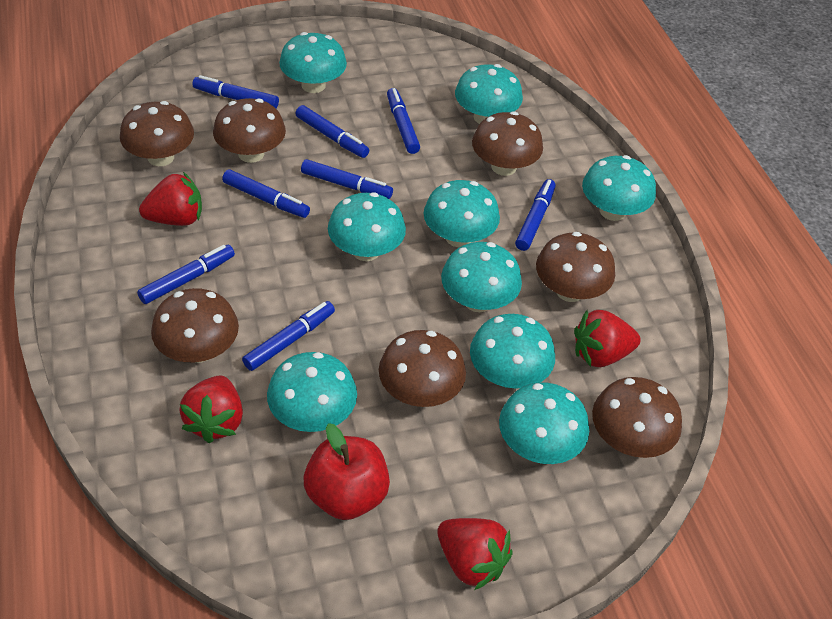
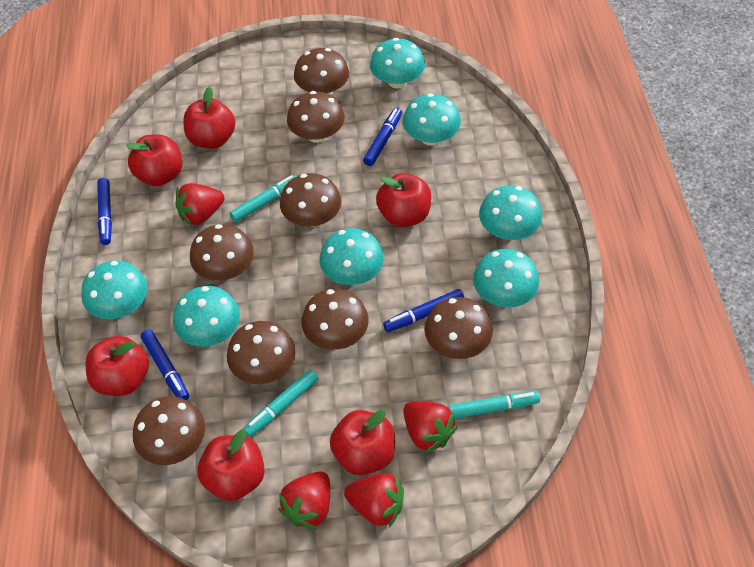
blue marker: [137,245,235,304] [192,75,279,108] [222,169,310,218] [242,301,335,371] [295,105,369,158] [301,159,393,199] [387,88,420,154] [515,179,556,251] = 8 -> [97,178,112,245] [141,329,189,400] [363,108,402,166] [383,289,464,332] = 4
brown mushroom: [120,101,194,166] [151,288,239,363] [213,98,286,163] [379,330,466,407] [472,111,543,176] [536,232,615,302] [592,377,682,458] = 7 -> [133,396,205,465] [190,224,254,281] [227,321,295,384] [280,173,341,227] [287,91,344,143] [294,48,349,95] [301,288,369,350] [425,297,493,359] = 8
red apple: [304,423,390,520] = 1 -> [85,336,149,396] [126,135,182,186] [183,87,236,149] [197,429,265,501] [330,410,395,475] [376,173,431,227] = 6
turquoise marker: none = 0 -> [230,175,297,222] [243,369,318,437] [448,391,540,419] = 3
turquoise mushroom: [267,352,357,432] [279,32,347,93] [328,192,406,261] [424,180,500,247] [441,242,522,312] [455,64,523,124] [470,314,555,389] [499,382,589,464] [582,155,656,221] = 9 -> [81,260,147,319] [173,286,240,347] [320,228,384,285] [370,38,425,89] [403,93,461,146] [473,249,539,307] [479,185,542,240] = 7

